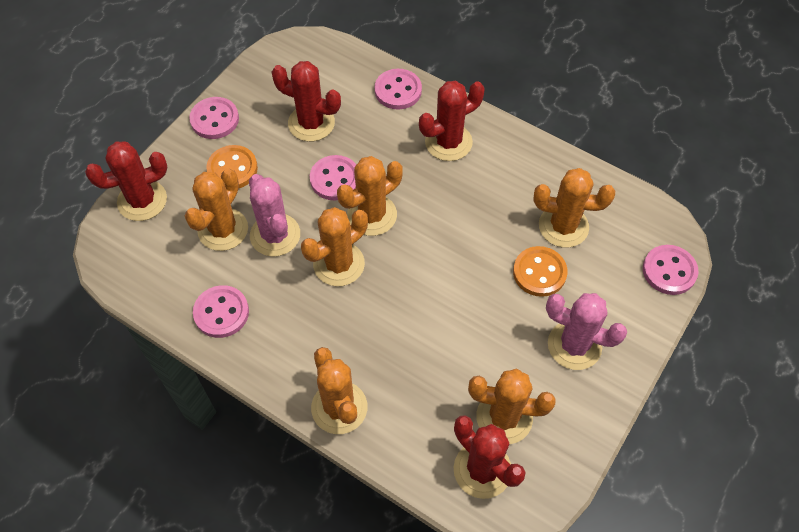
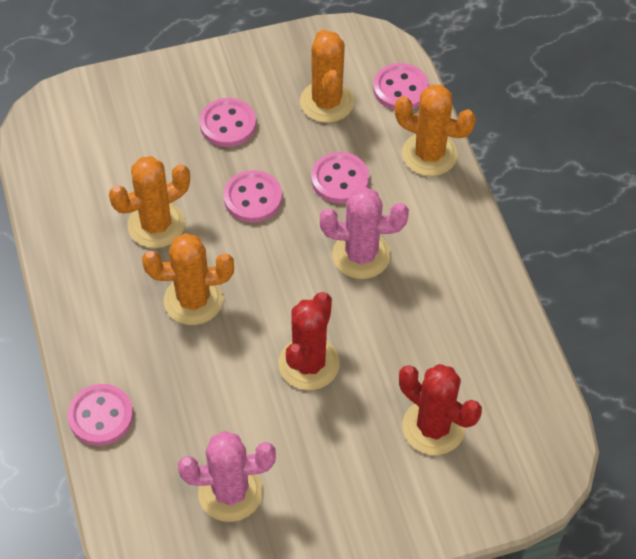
orange button: [206,145,258,188] [513,246,568,297] = 2 -> none = 0
orange cactus: [185,169,248,251] [301,207,368,286] [311,347,367,434] [337,156,403,236] [468,368,556,444] [533,168,615,248] = 6 -> [109,156,190,248] [142,233,234,325] [300,29,354,123] [395,85,476,176] = 4
red cactus: [85,142,168,221] [272,61,341,142] [419,81,485,161] [454,415,526,499] = 4 -> [279,292,340,390] [399,364,482,455] = 2

